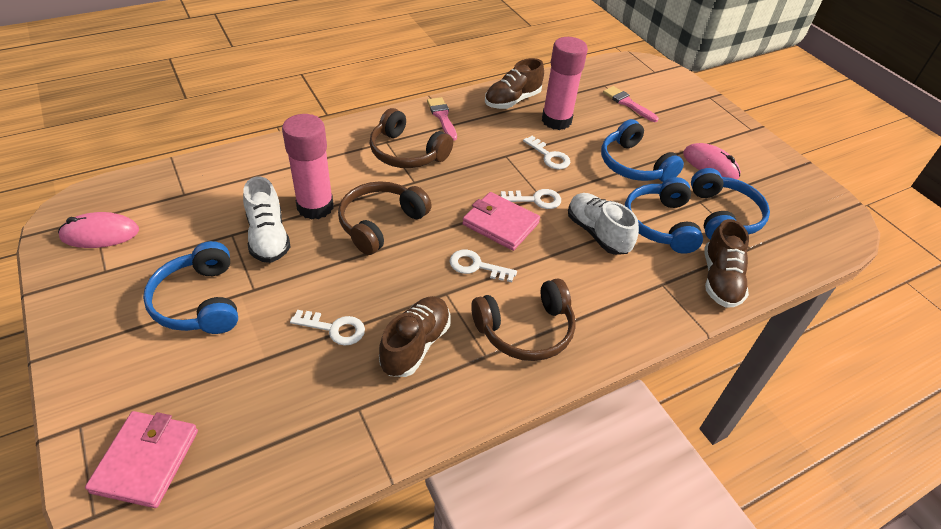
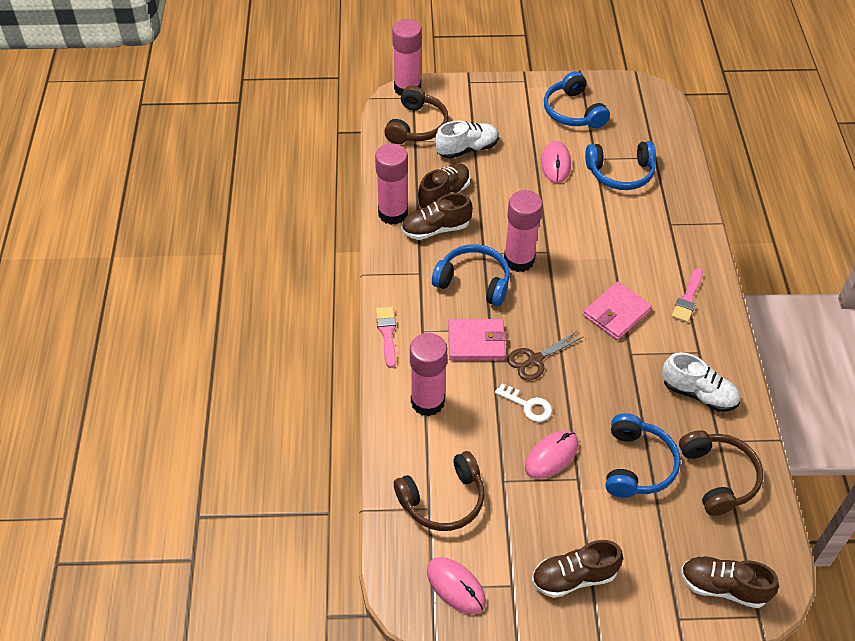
brown scissors: none = 0 -> [507,331,583,381] = 1
brown shoe: [379,296,450,377] [485,58,544,109] [705,219,749,308] = 3 -> [401,193,473,240] [418,163,470,209] [532,540,623,598] [681,556,779,608] = 4
pink glue stick: [282,114,334,220] [542,37,588,130] = 2 -> [375,143,408,225] [392,19,422,96] [410,333,447,416] [504,190,543,272] = 4
pink mouse: [58,212,139,248] [683,143,741,180] = 2 -> [427,557,486,614] [525,431,579,479] [541,141,571,183] = 3
white key: [290,310,365,346] [449,249,517,282] [501,189,561,209] [523,136,570,169] = 4 -> [495,383,552,422] = 1

